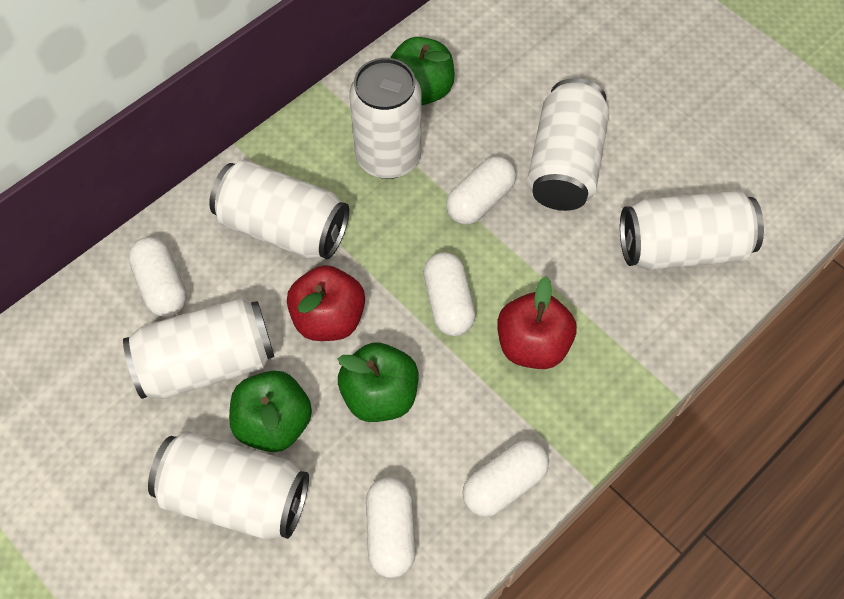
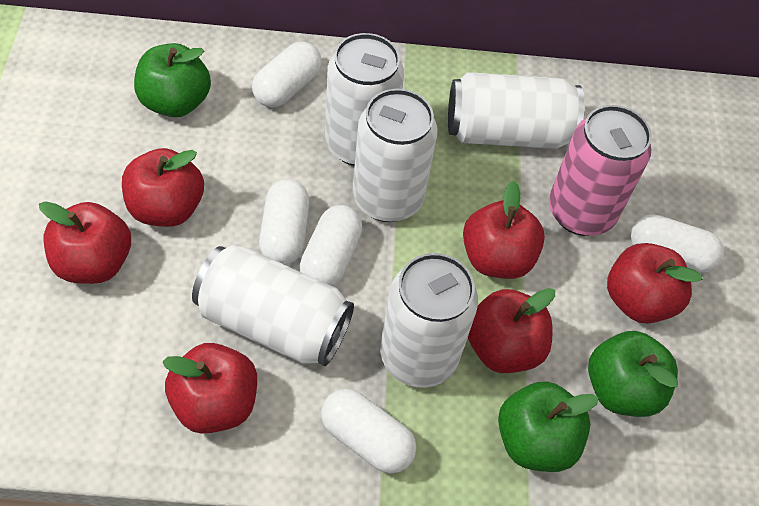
pink can: none = 0 -> [549,105,652,236] = 1
red apple: [287,265,365,341] [498,277,576,369] = 2 -> [39,201,131,284] [122,148,204,227] [162,343,257,434] [463,181,545,279] [468,288,555,373] [607,243,703,324] = 6
white can: [123,297,274,399] [148,431,309,539] [209,160,349,259] [349,58,421,179] [527,78,609,211] [620,190,764,270] = 6 -> [192,244,354,366] [325,33,404,166] [352,89,437,222] [380,253,478,388] [448,72,584,149] = 5

